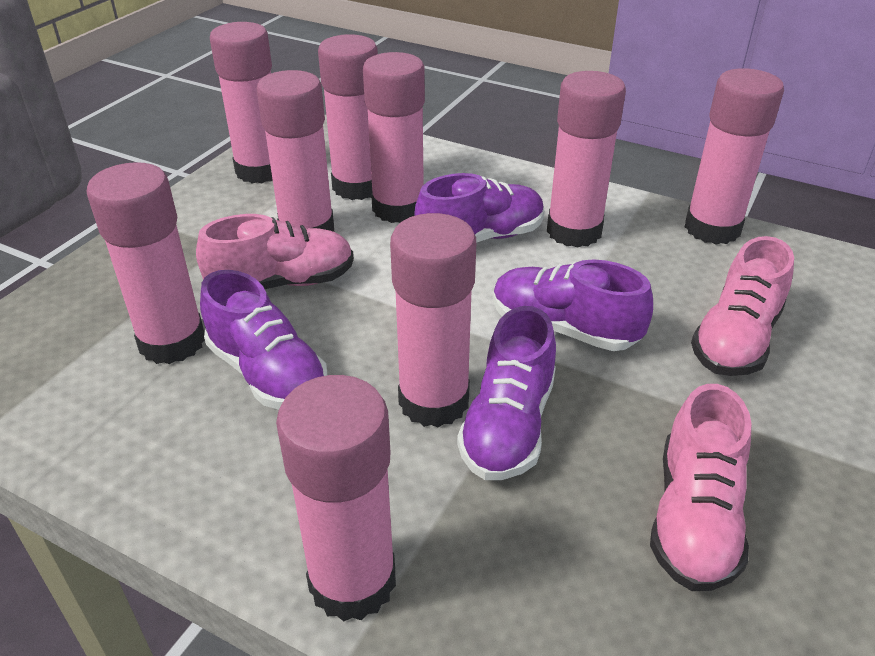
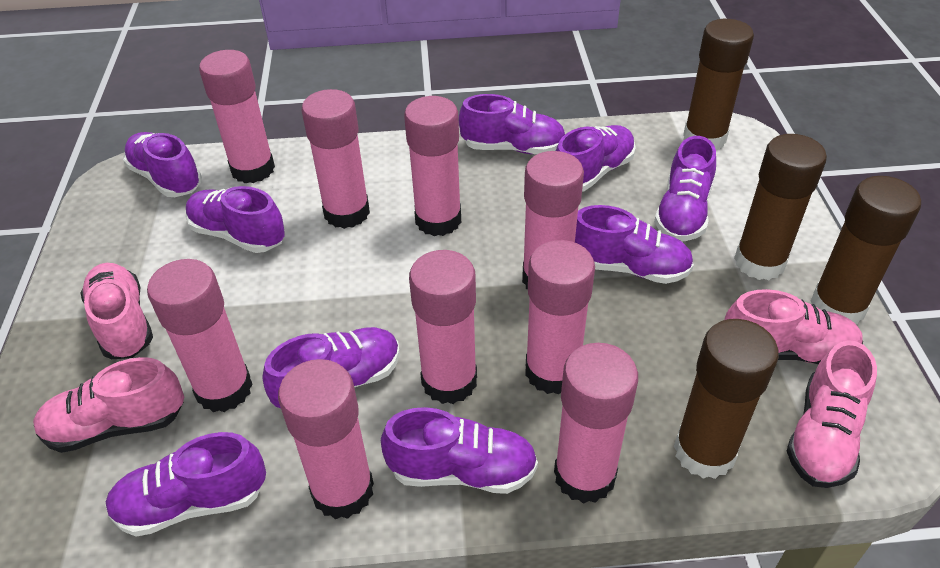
brown glue stick: none = 0 -> [674,319,779,479] [683,19,754,151] [734,134,827,280] [810,176,921,325] = 4
pink shoe: [196,214,354,289] [650,384,752,591] [691,236,794,376] = 3 -> [33,357,184,453] [80,263,153,359] [724,289,863,364] [787,340,877,488] = 4
purple shoe: [200,270,327,409] [414,173,545,243] [457,306,556,480] [493,259,653,351] = 4 -> [106,432,266,537] [123,132,202,197] [186,186,285,253] [263,327,400,408] [381,407,538,494] [459,94,565,154] [556,125,636,192] [575,205,694,284] [654,136,716,241] = 9

